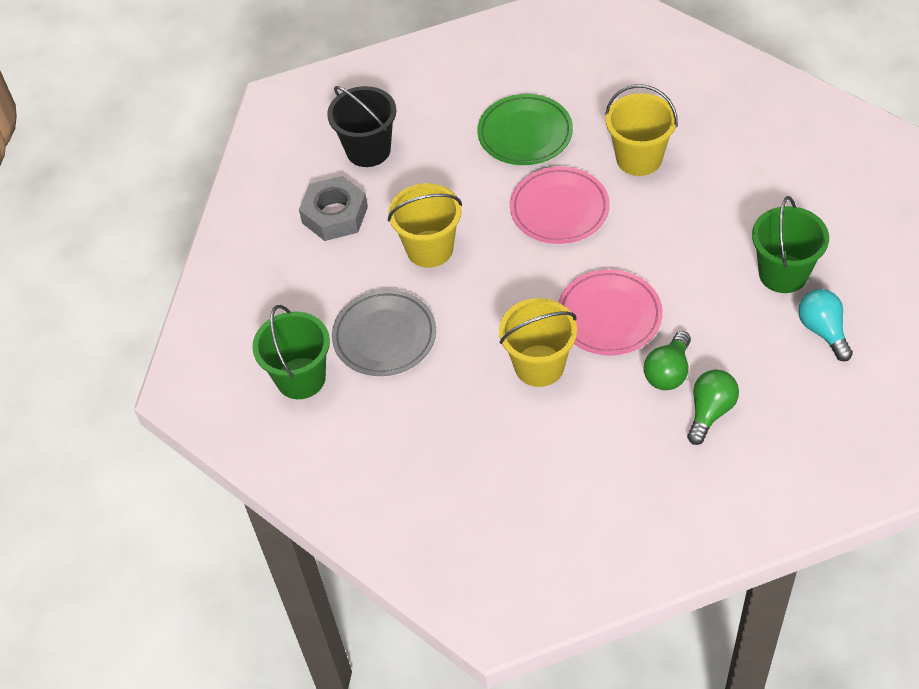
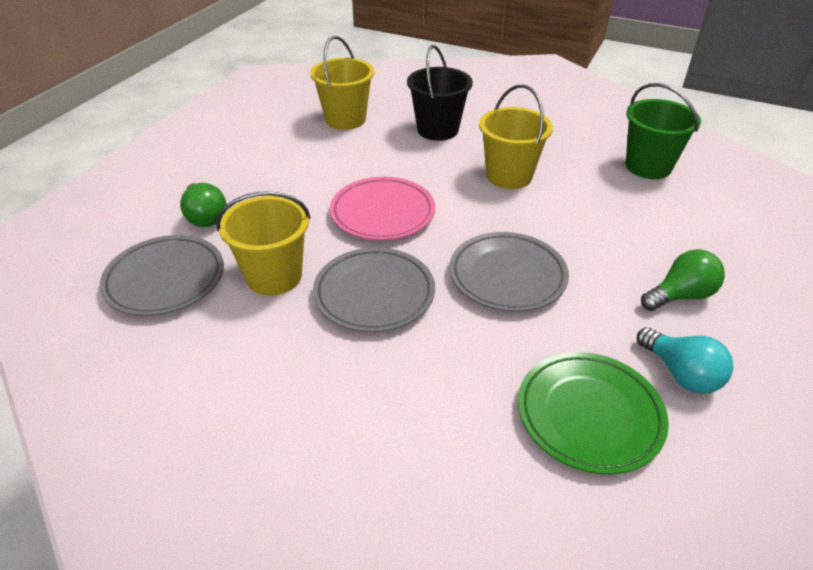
green bucket: [252,305,330,399] [752,196,829,293] = 2 -> [626,83,701,179] = 1
grey nut: [299,176,368,241] = 1 -> none = 0
grey plate: [332,290,436,376] = 1 -> [100,235,224,316] [313,247,435,332] [450,232,569,312] = 3
pink plate: [510,167,610,244] [558,269,662,355] = 2 -> [330,177,435,240] = 1

